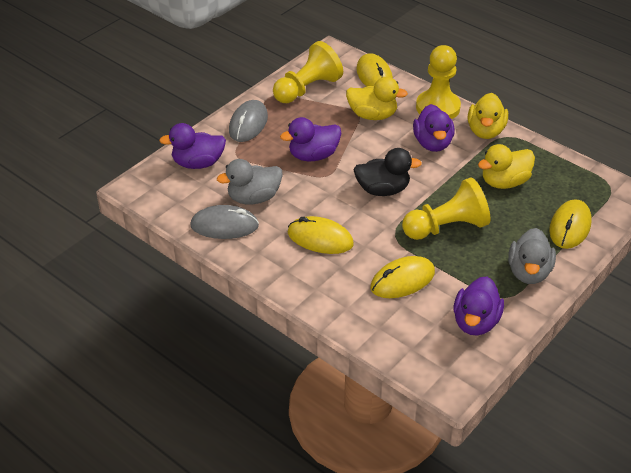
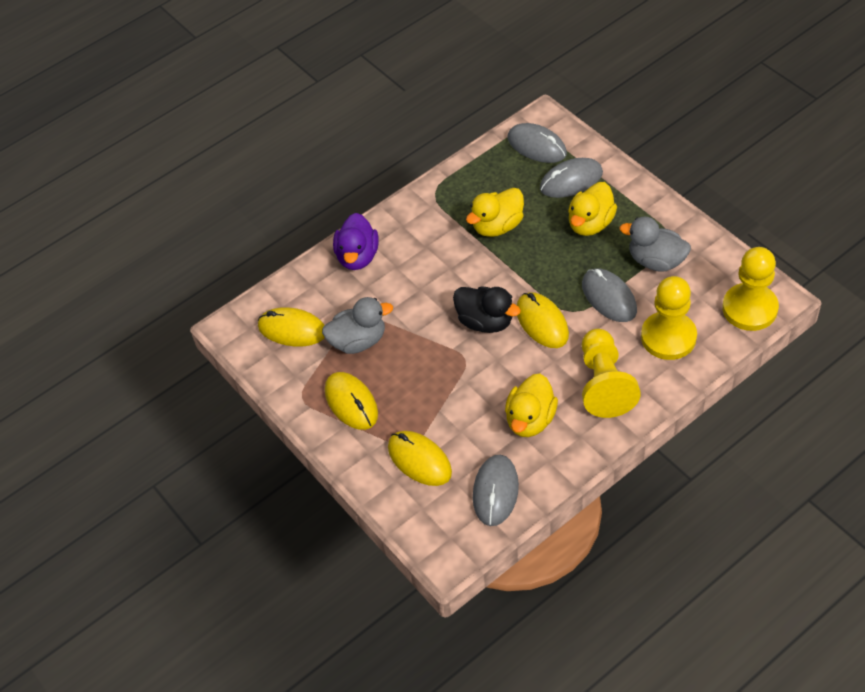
grey mouse: [190,205,259,239] [229,100,268,142] = 2 -> [473,455,519,526] [508,123,567,163] [540,158,603,198] [582,269,637,322] = 4
purple duck: [159,123,226,169] [280,117,341,161] [413,104,455,152] [454,276,504,336] = 4 -> [333,213,378,270] = 1

